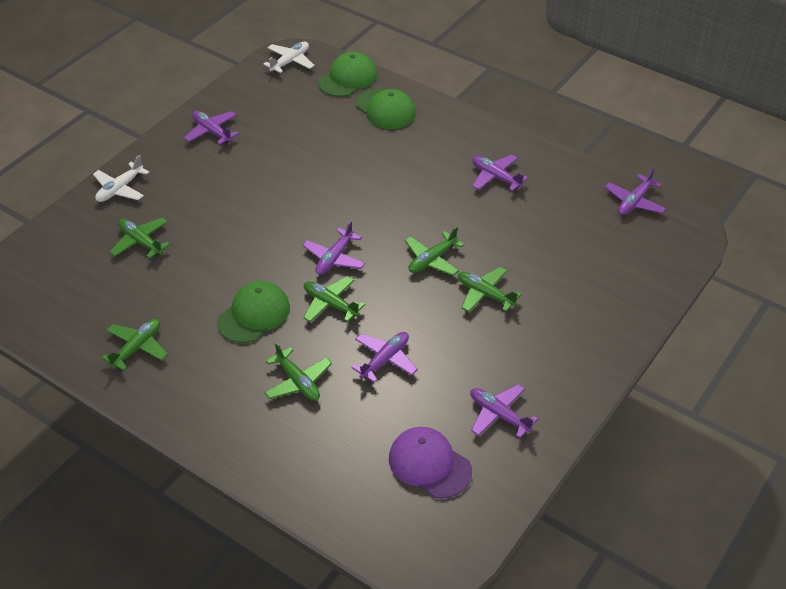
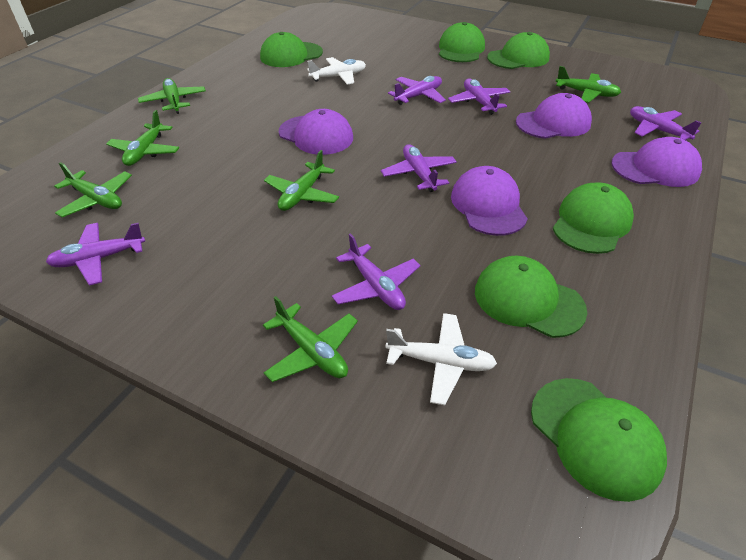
green cap: [217,281,290,343] [318,52,377,97] [356,88,416,129] = 3 -> [260,32,323,67] [439,22,485,62] [475,256,587,338] [487,32,550,69] [531,378,667,502] [553,182,634,254] = 6
purple cap: [389,427,472,499] = 1 -> [279,109,353,155] [451,166,528,236] [516,93,592,139] [611,137,702,187] = 4

